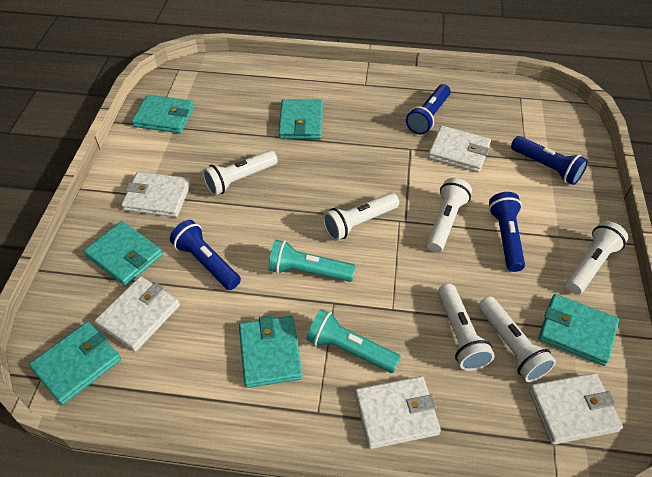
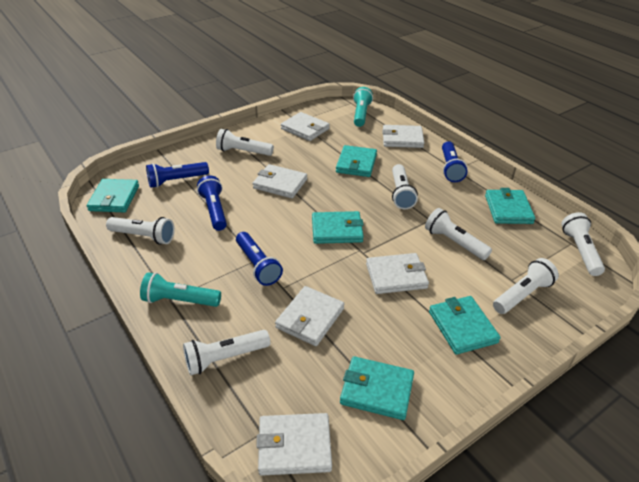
white flashlight: [203,150,278,196] [323,193,399,241] [427,178,472,252] [438,284,495,371] [479,296,556,382] [566,221,628,295] = 6 -> [106,217,175,245] [183,330,270,375] [216,129,274,156] [392,164,418,209] [425,208,492,260] [493,258,559,314] [561,212,605,276] = 7
white wallet: [95,276,180,352] [121,172,191,217] [355,376,441,449] [428,126,491,173] [529,373,623,445] = 5 -> [253,164,307,198] [256,413,332,476] [275,286,344,346] [281,112,330,141] [366,253,429,294] [382,125,424,148] = 6

